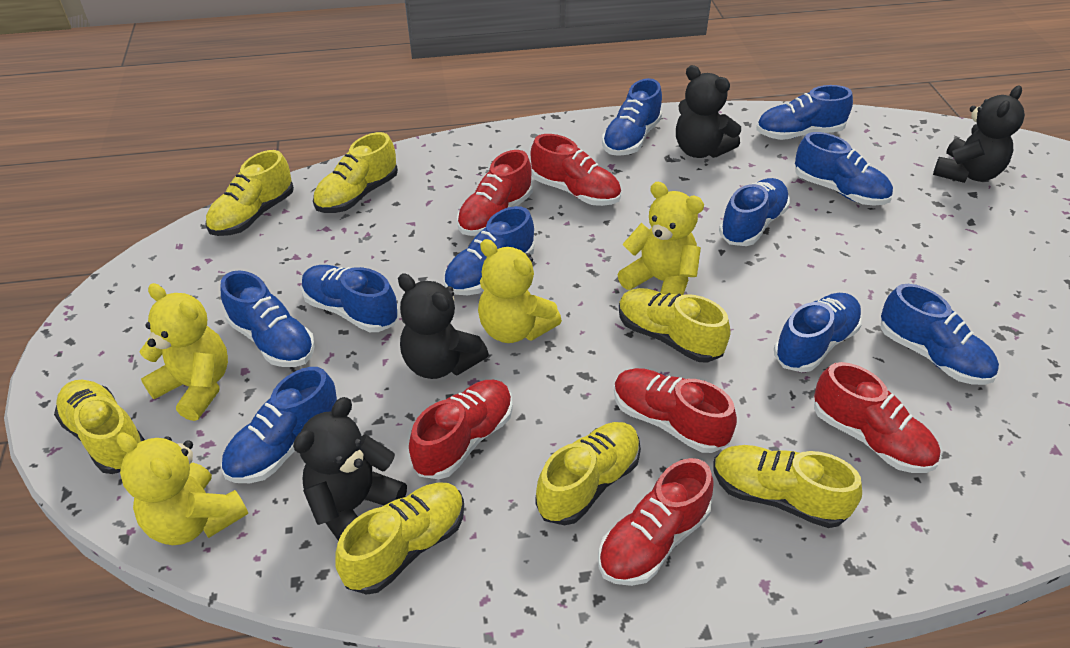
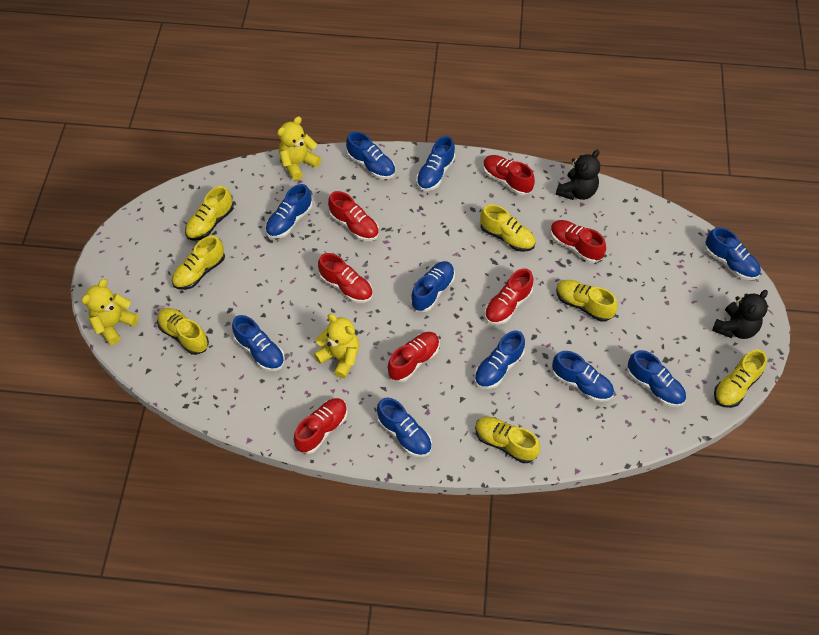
black teddy bear: [293,397,407,541] [398,274,489,379] [676,65,741,158] [933,86,1025,183] = 4 -> [556,150,600,200] [712,290,768,339] = 2
red shoe: [409,380,513,479] [457,150,533,236] [531,134,621,206] [598,458,713,586] [614,368,737,453] [814,362,941,473] = 6 -> [294,398,348,454] [318,253,373,303] [328,191,379,241] [388,332,440,382] [483,155,535,195] [485,268,533,325] [550,220,606,263] = 7
yellow teddy bear: [117,433,248,545] [139,283,228,421] [478,239,562,343] [618,182,704,295] = 4 -> [82,279,139,345] [277,117,321,181] [314,314,359,378] = 3

